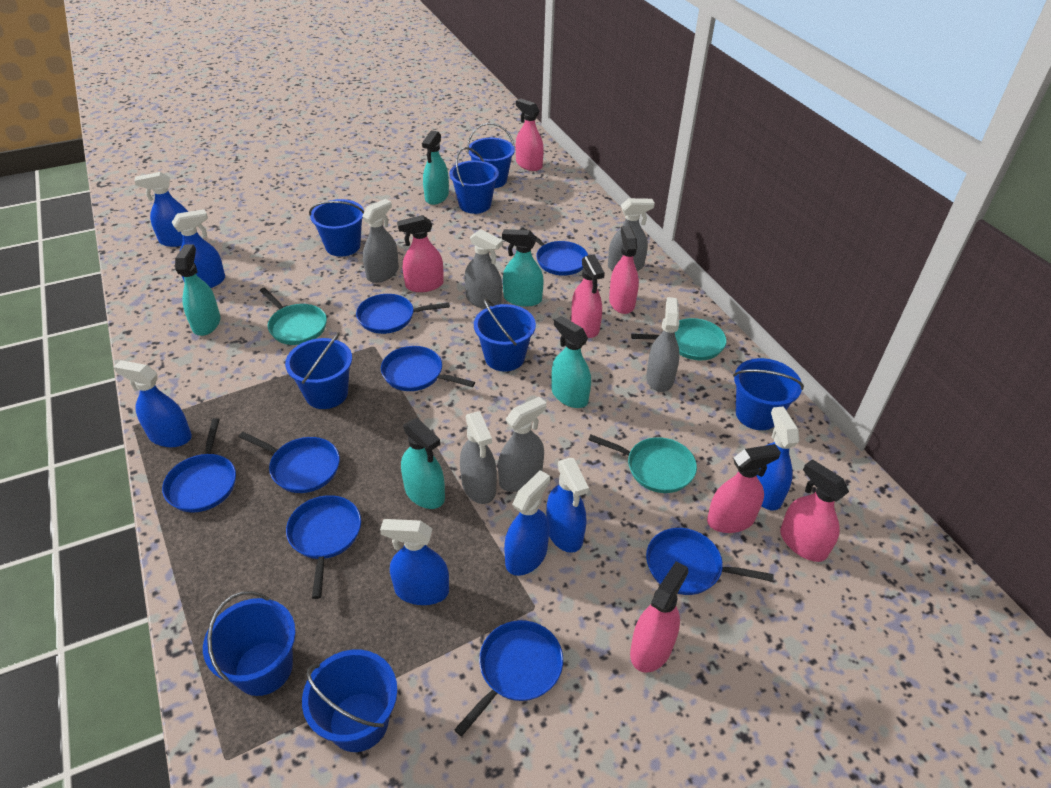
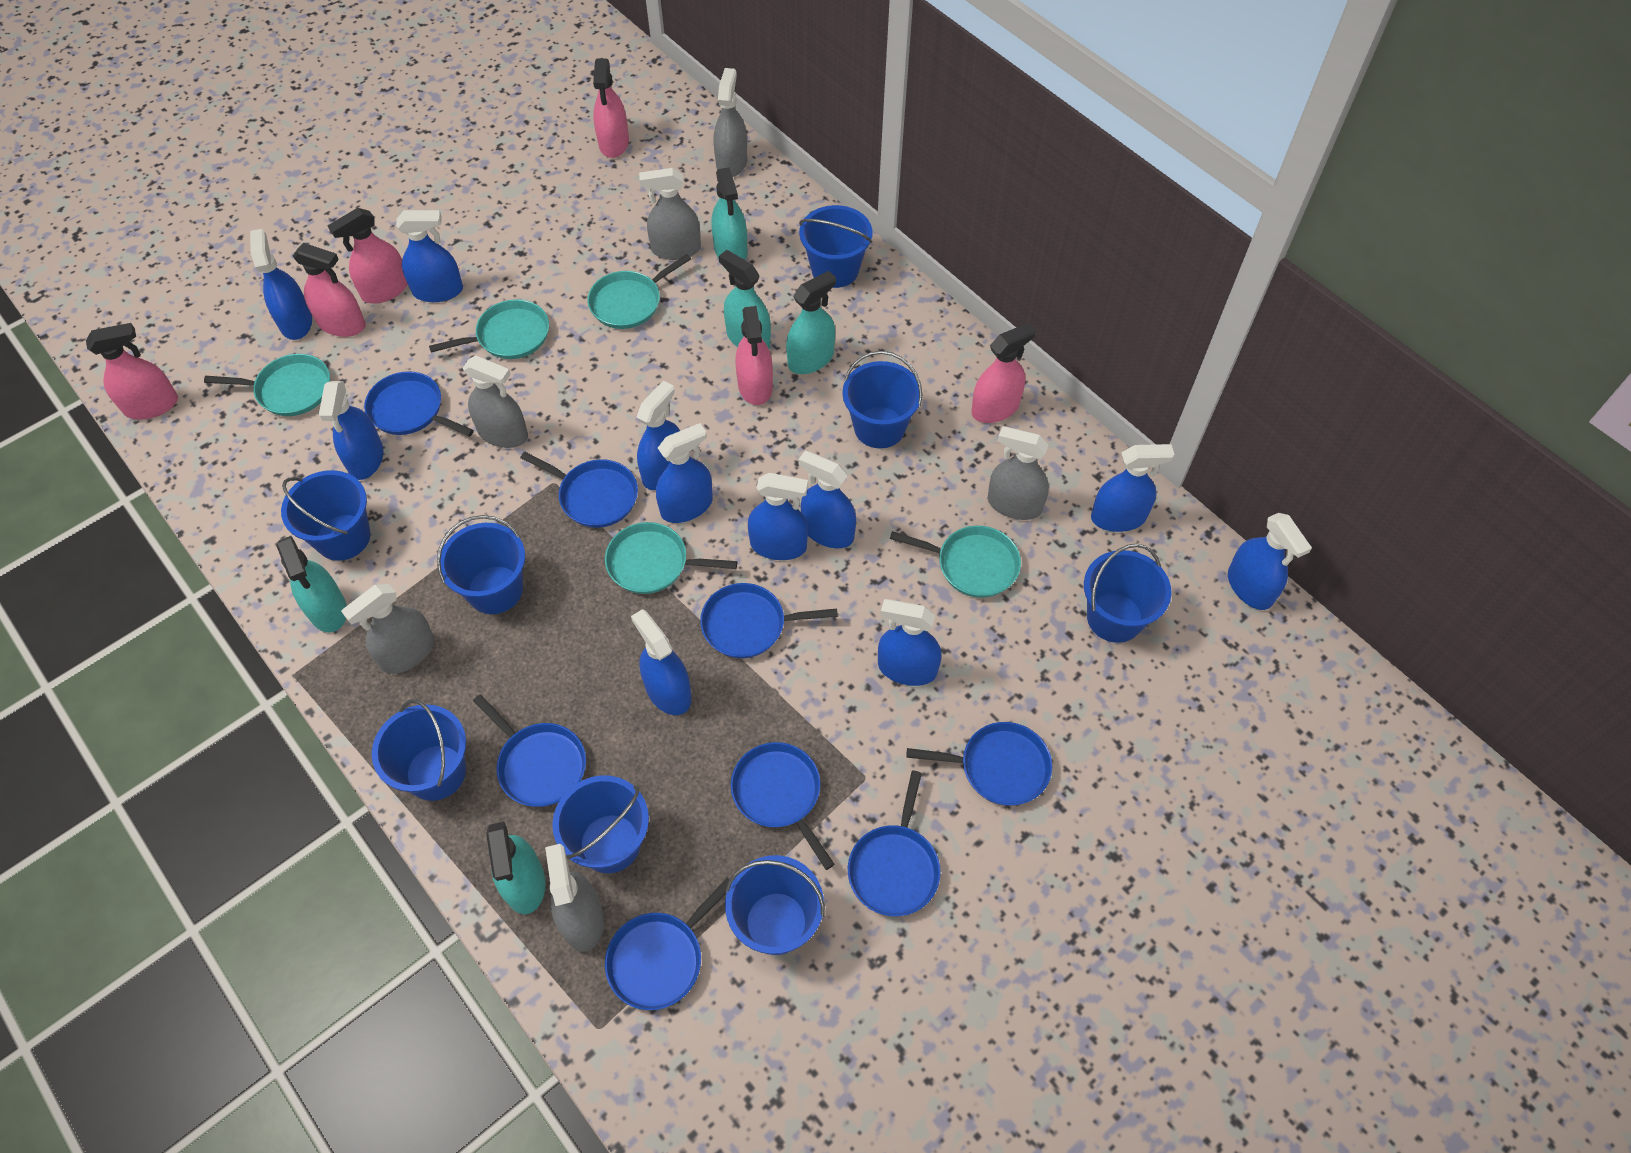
blue spray bottle: [113,360,192,447] [134,172,188,247] [172,209,225,288] [380,519,449,605] [504,470,550,576] [546,458,589,553] [757,407,799,510] = 7 -> [250,229,312,340] [319,381,384,480] [396,210,463,302] [631,609,692,715] [637,380,680,490] [656,423,713,523] [748,473,808,560] [798,451,856,548] [878,599,941,686] [1091,444,1174,532] [1228,513,1312,610] = 11
pink spray bottle: [397,215,444,292] [516,99,544,171] [571,254,605,338] [609,226,639,314] [630,561,688,673] [707,444,781,533] [780,459,849,562] = 7 -> [86,323,178,419] [293,243,366,337] [328,208,408,304] [593,59,629,158] [735,306,773,405] [971,323,1036,423] = 6
turquoise pan: [260,288,327,345] [588,435,697,493] [631,318,727,360] = 3 -> [204,354,330,416] [429,299,549,359] [587,254,691,329] [605,522,737,594] [890,526,1021,598] = 5

